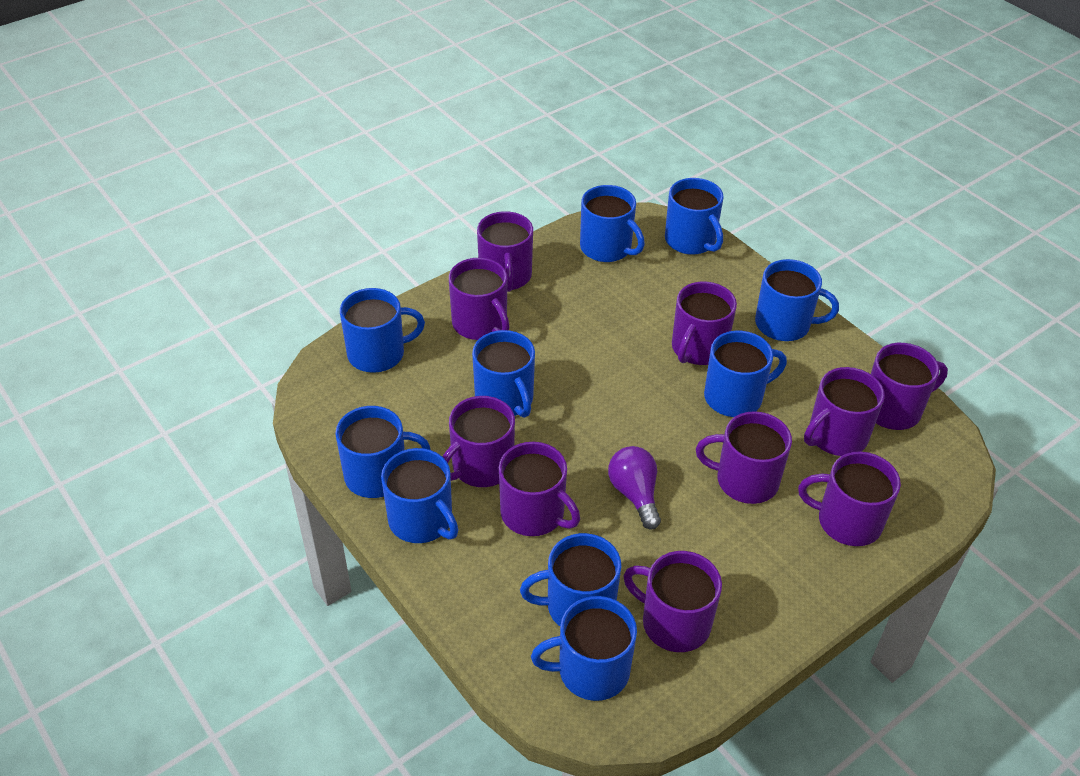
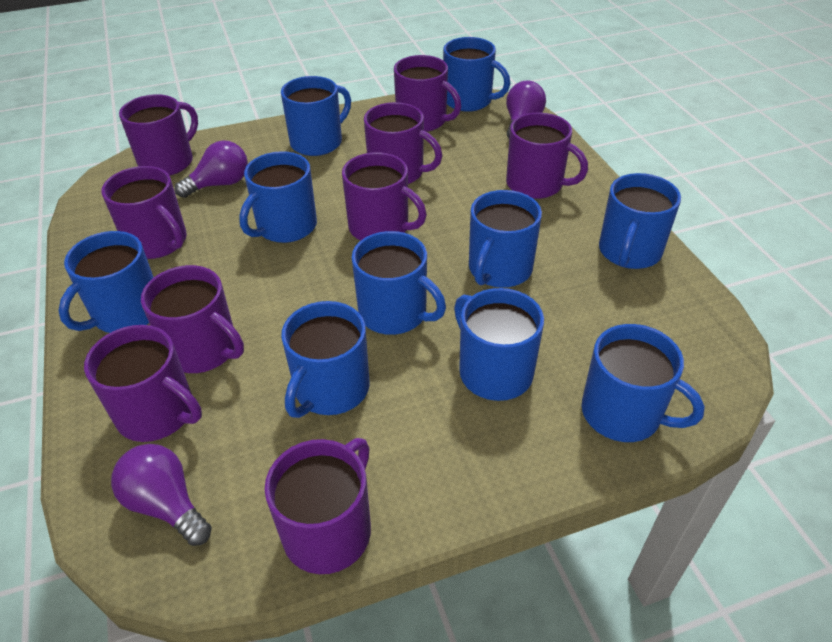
purple light bulb: [608,446,661,529] = 1 -> [111,444,212,546] [175,140,248,198] [506,80,546,138] = 3
purple mug: [442,396,515,487] [449,258,510,340] [477,211,533,292] [499,442,580,536] [623,551,722,652] [672,282,737,365] [696,411,792,504] [798,452,901,546] [804,367,885,456] [871,343,948,430] = 10 -> [84,325,202,442] [101,166,187,259] [119,94,198,176] [141,265,244,373] [265,438,371,574] [342,152,427,240] [364,102,442,184] [394,55,461,132] [506,113,588,199] = 9

